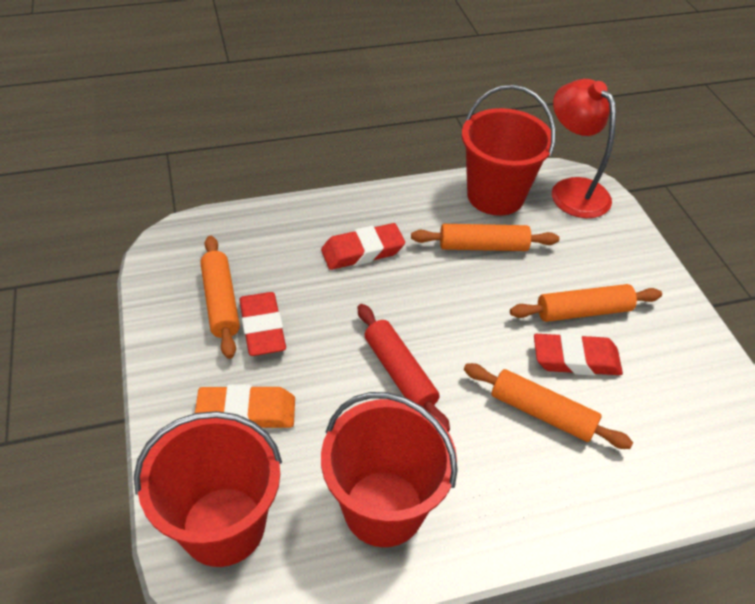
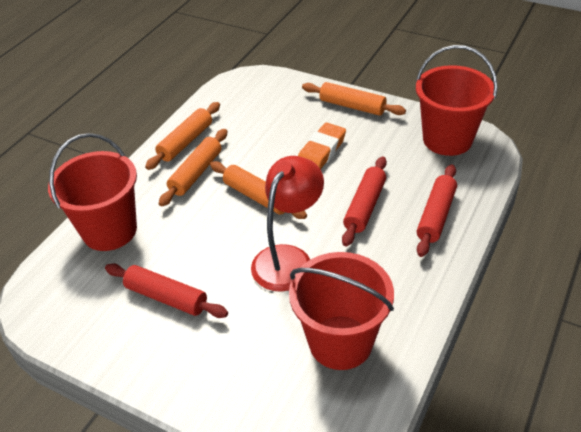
red eraser: [239,292,286,356] [321,223,405,270] [534,333,623,376] = 3 -> none = 0
red rolling pin: [358,304,450,432] = 1 -> [105,263,228,318] [342,156,387,247] [417,164,457,257] = 3

